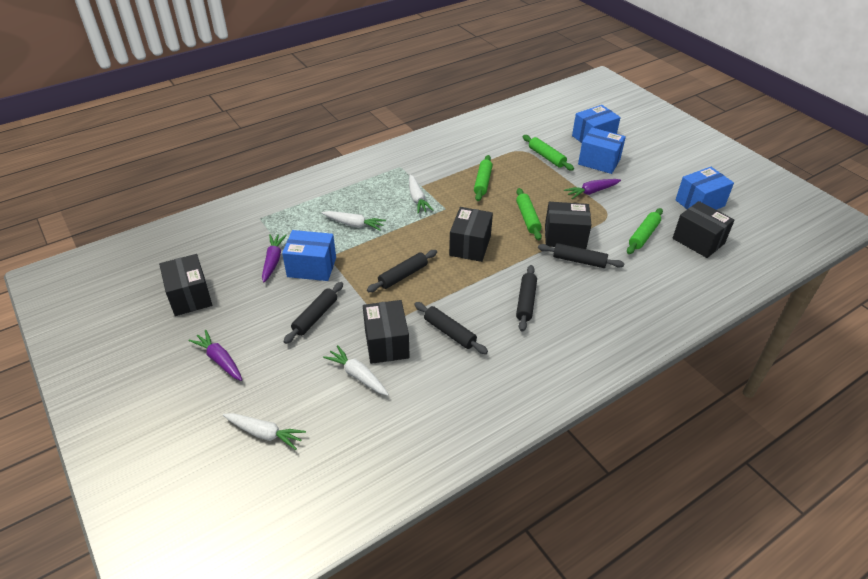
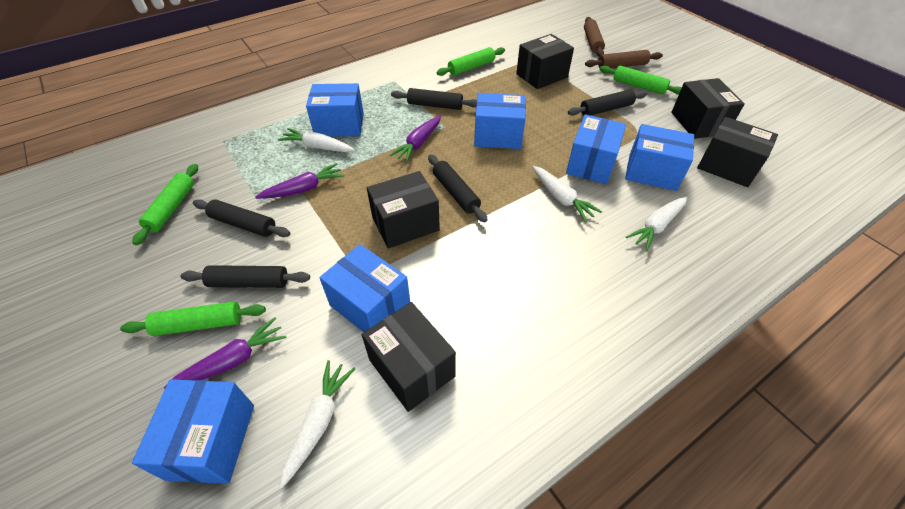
blue box: [282,230,336,281] [572,105,621,143] [578,128,626,174] [676,167,734,210] = 4 -> [132,379,254,484] [306,83,364,137] [319,244,410,332] [474,93,526,149] [566,114,626,184] [625,124,694,191] = 6
brown rolling pin: none = 0 -> [584,17,605,57] [585,50,663,68] = 2

